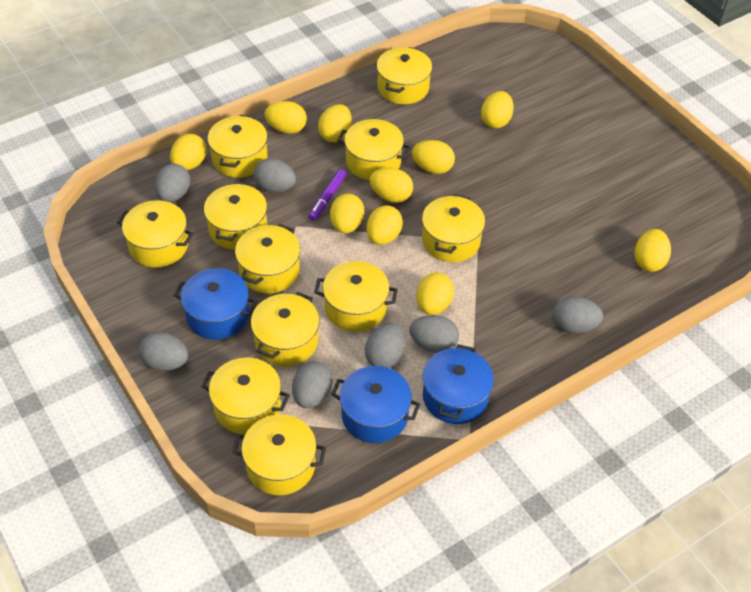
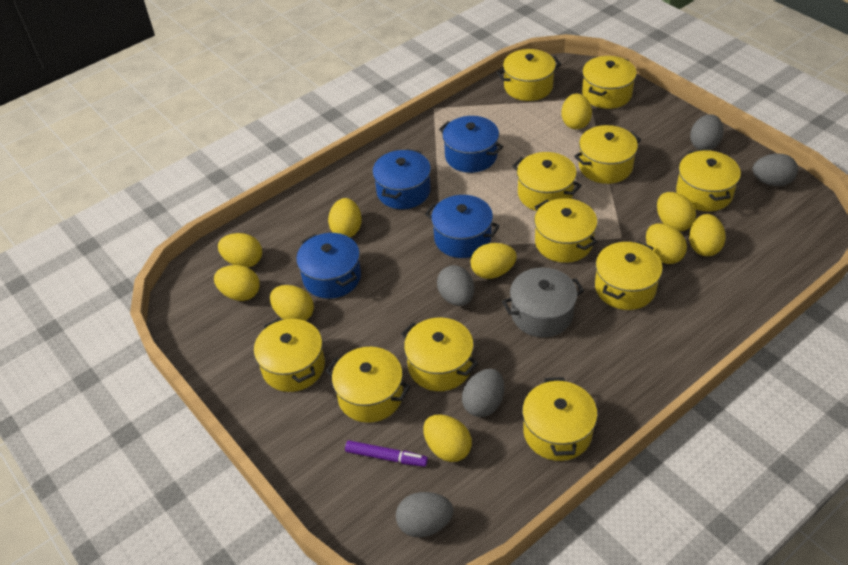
blue pot: [174,268,257,340] [331,366,420,443] [423,344,494,424] = 3 -> [296,233,361,299] [372,149,431,209] [425,195,500,258] [439,116,504,173] = 4
grey egg: [139,332,188,371] [155,164,190,202] [253,158,296,192] [292,362,332,408] [365,323,405,368] [409,315,459,353] [553,296,603,333] = 7 -> [396,492,453,537] [437,265,474,306] [462,369,504,417] [690,114,724,151] [752,153,798,186] = 5
grey pot: none = 0 -> [502,267,584,337] = 1

